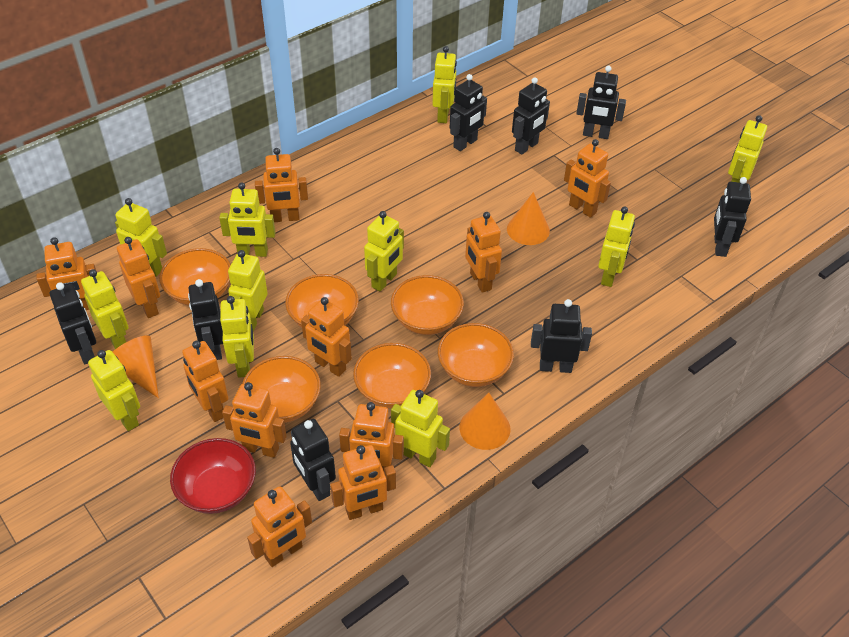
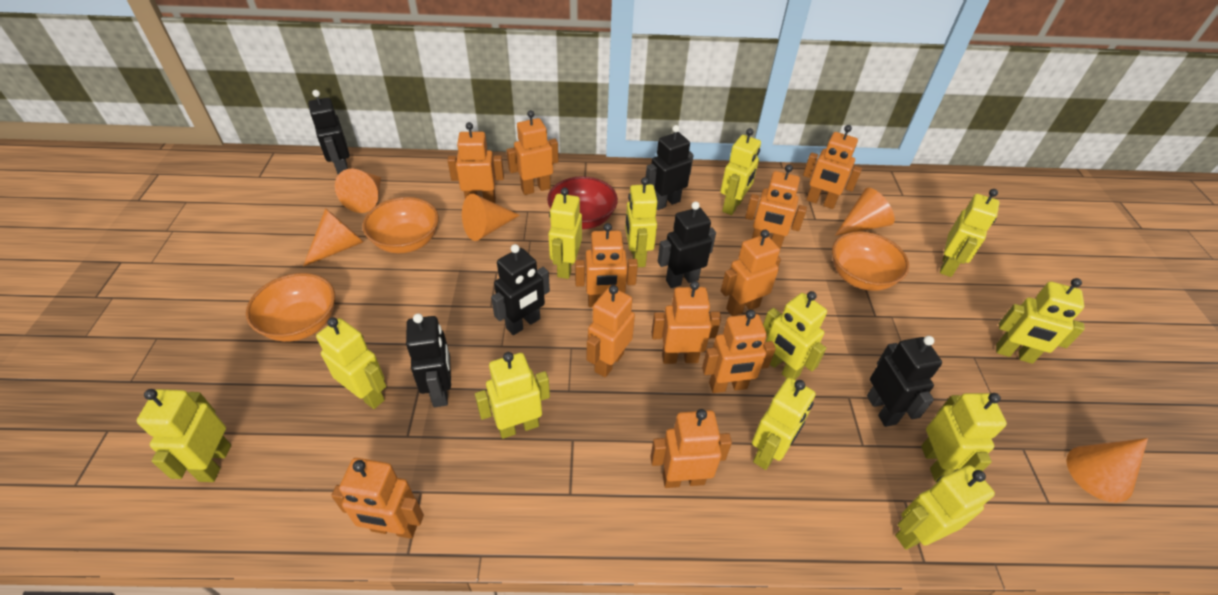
black robot: [50,282,96,364] [188,279,223,360] [290,419,336,501] [450,74,487,151] [512,77,550,155] [531,299,592,373] [576,65,626,139] [714,177,751,257] = 8 -> [308,90,350,175] [406,313,451,407] [491,244,550,335] [646,125,694,210] [658,201,716,288] [867,336,942,427] = 6
orange bowl: [159,248,231,306] [242,356,321,423] [285,274,359,328] [353,343,431,409] [391,275,464,335] [438,323,514,387] = 6 -> [246,273,335,342] [362,197,439,253] [832,231,909,291] = 3
orange cone: [113,335,159,398] [459,393,510,450] [507,192,550,245] = 3 -> [303,208,364,267] [335,169,381,213] [462,194,520,241] [835,188,895,236] [1066,438,1148,503] = 5
yellow robot: [81,269,128,349] [88,350,140,431] [115,198,167,277] [219,182,276,257] [220,296,254,378] [228,250,267,331] [364,211,404,292] [391,390,450,467] [432,46,457,123] [598,207,635,287] [728,115,767,183] = 11 -> [137,389,231,482] [316,317,386,409] [475,352,550,439] [548,188,582,279] [625,177,658,267] [720,128,761,215] [752,377,816,470] [763,291,827,380] [895,465,995,549] [921,393,1007,482] [940,189,1000,277] [996,278,1085,364] = 12

